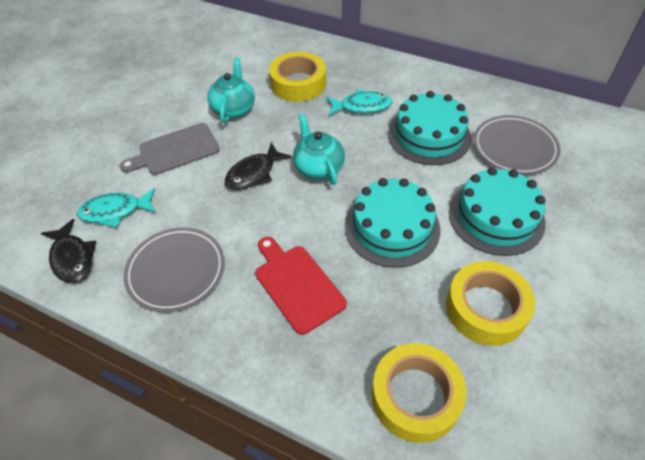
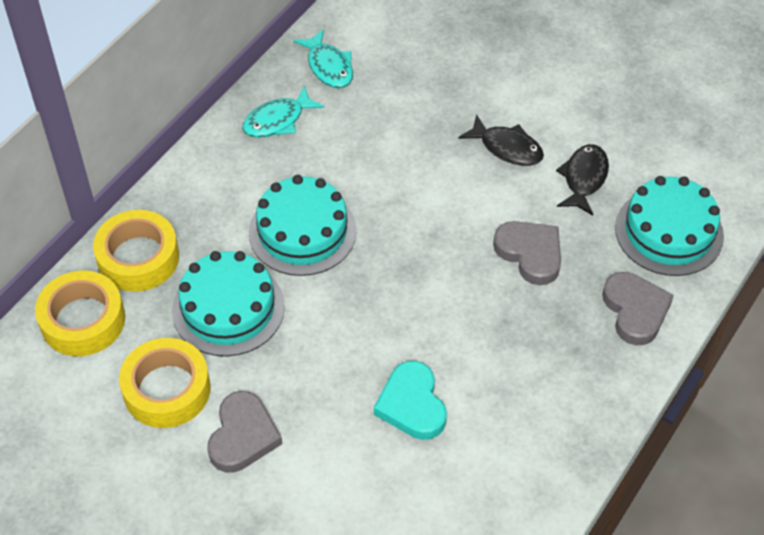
grey cutting board: [120,123,220,175] = 1 -> none = 0
grey heart: none = 0 -> [207,391,282,473] [493,221,561,285] [602,272,674,345] = 3
grey plate: [123,227,225,312] [473,115,560,175] = 2 -> none = 0
red cutting board: [255,237,347,335] = 1 -> none = 0
turquoise heart: none = 0 -> [374,361,447,440] = 1
turquoise teapot: [208,57,255,123] [293,113,345,185] = 2 -> none = 0

